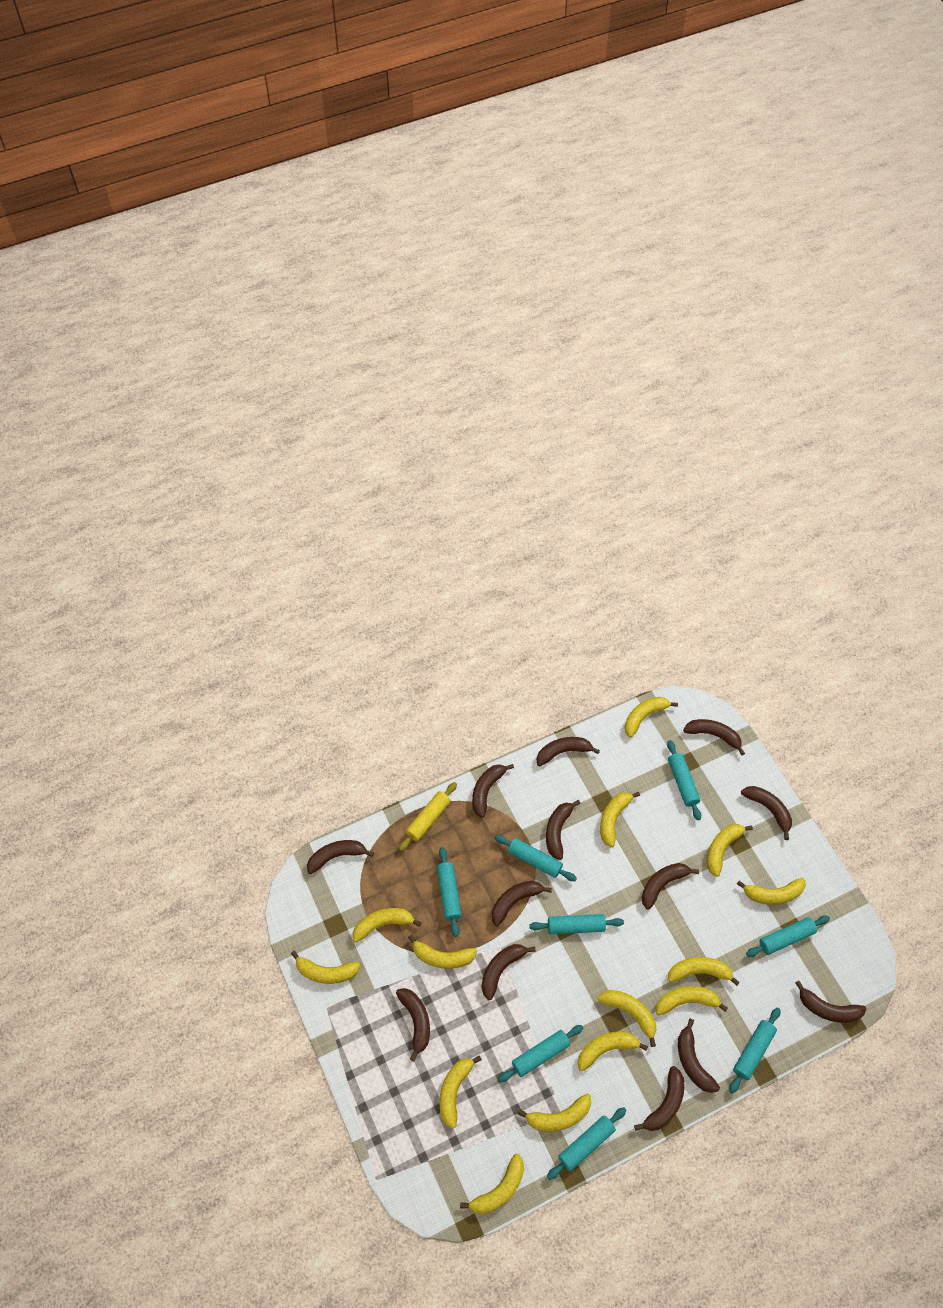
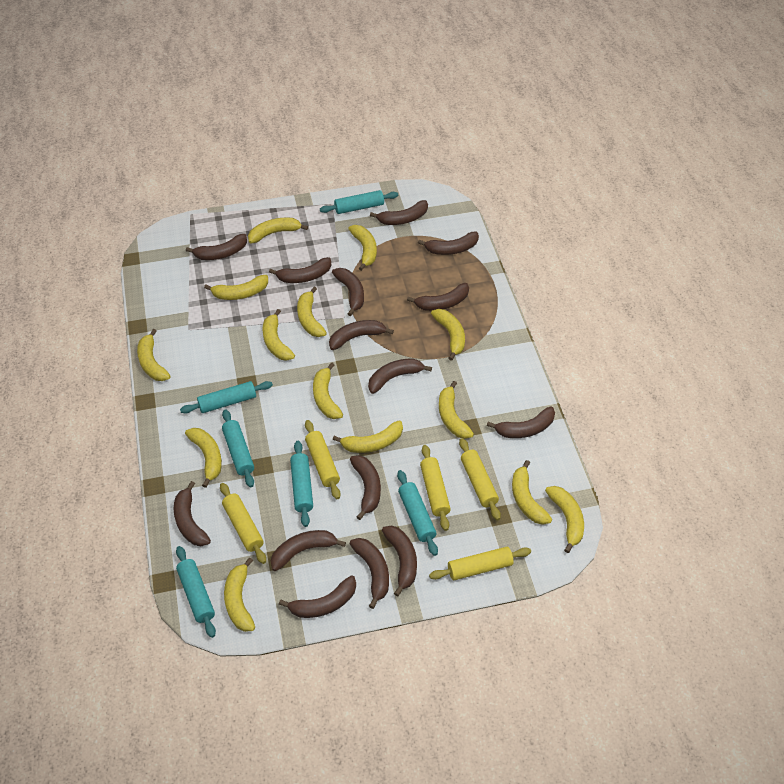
brown banana: [307,840,374,874] [396,988,430,1061] [472,764,514,818] [482,944,535,1000] [492,881,552,926] [536,737,600,766] [546,800,581,860] [634,1066,684,1131] [642,863,699,910] [678,1019,720,1093] [683,719,745,755] [741,786,792,840] [795,981,866,1023] = 13 -> [174,481,211,546] [186,234,247,260] [269,257,331,283] [271,530,346,571] [279,575,356,618] [329,320,394,350] [332,268,364,316] [350,455,381,520] [350,538,389,609] [368,359,432,394] [370,200,428,225] [382,526,417,597] [407,283,469,311] [418,232,479,255] [487,406,555,438] = 15
turquoise rolling pin: [437,847,461,937] [494,835,577,881] [498,1025,583,1082] [529,914,624,934] [547,1107,627,1180] [667,740,701,820] [729,1008,780,1094] [746,916,830,957] = 8 -> [176,546,216,638] [180,381,273,414] [222,409,254,487] [290,441,313,527] [320,190,398,214] [397,470,438,556] = 6
yellow rolling pin: [399,782,457,851] = 1 -> [220,483,266,564] [305,420,341,499] [420,445,451,531] [429,547,531,580] [459,438,501,521] = 5

